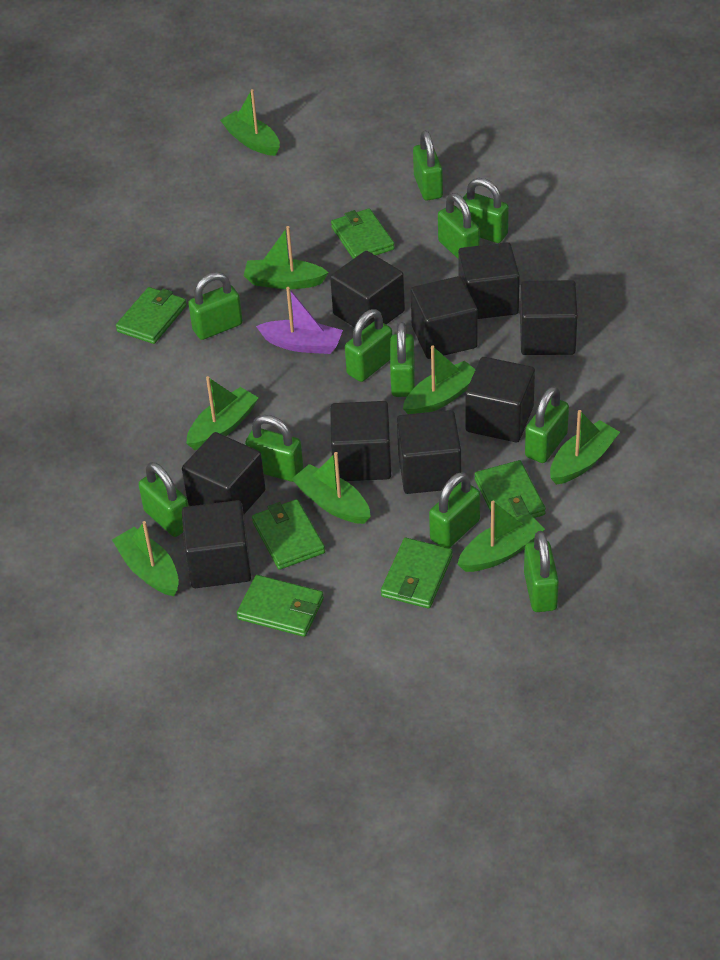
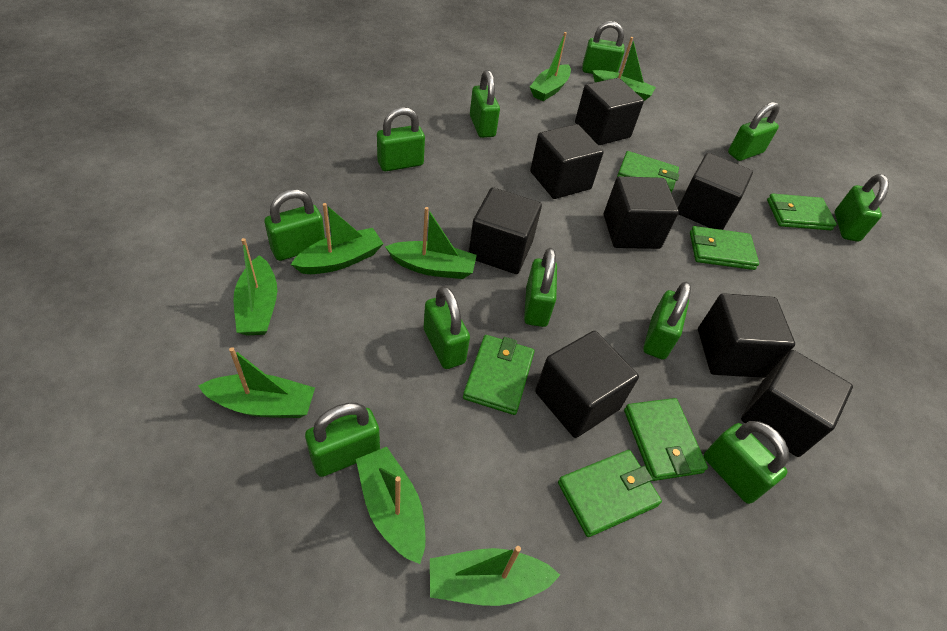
black cube: [182,432,265,514] [182,500,251,588] [330,251,405,330] [330,401,391,481] [397,410,461,494] [410,276,478,359] [458,242,520,319] [465,357,535,443] [520,280,578,355] = 9 -> [469,187,542,274] [530,124,604,199] [535,331,639,438] [575,78,644,145] [604,176,679,249] [678,153,753,230] [698,293,795,378] [741,350,853,457] = 8
purple boat: [256,287,343,354] = 1 -> none = 0

